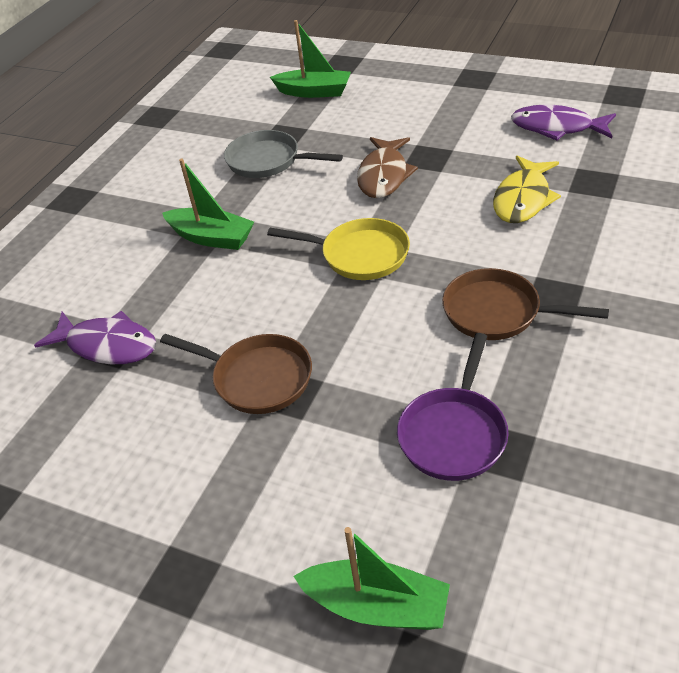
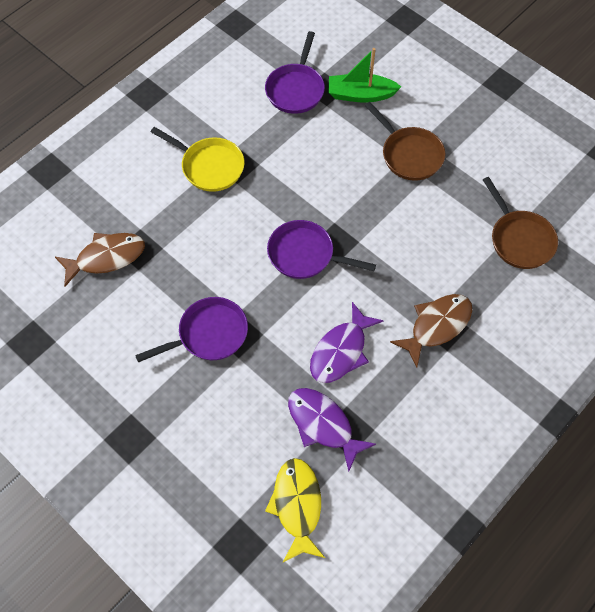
brown fish: [357,137,418,198] = 1 -> [54,233,145,287] [390,294,472,368] = 2
green boat: [162,158,254,250] [270,20,351,98] [293,527,450,630] = 3 -> [329,48,401,103] = 1
grey pan: [224,130,343,178] = 1 -> none = 0
purple pan: [397,333,509,481] = 1 -> [135,297,248,362] [265,31,325,114] [267,220,376,279] = 3

